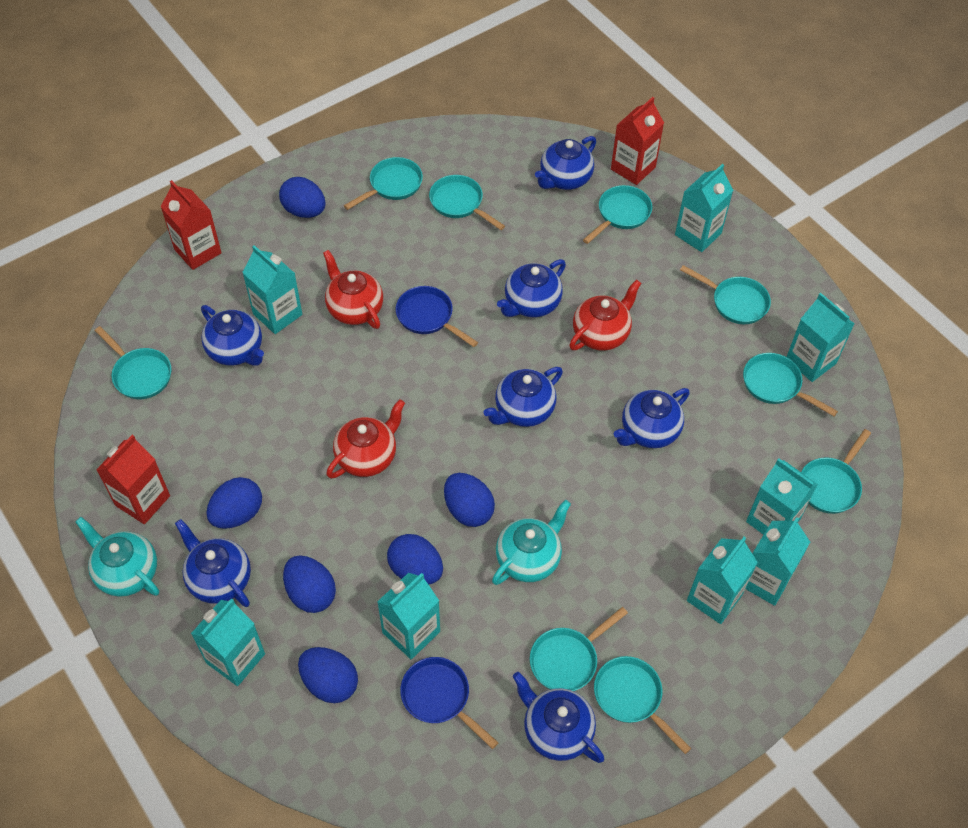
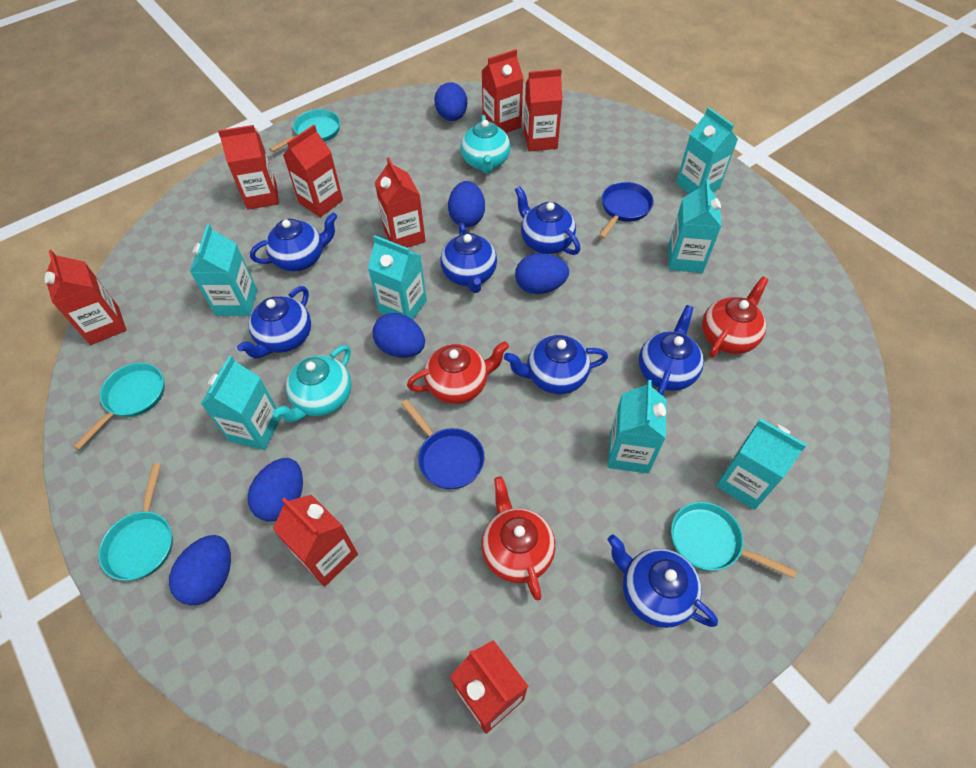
red carton: [96,435,170,524] [160,180,222,270] [611,97,664,185] = 3 -> [45,250,127,345] [218,125,279,210] [273,495,358,587] [283,125,343,217] [375,157,426,248] [450,640,528,734] [482,49,523,133] [524,69,563,151] = 8
turquoise carton: [191,598,265,686] [242,245,302,334] [377,573,440,659] [675,164,733,252] [687,537,758,624] [746,459,818,535] [746,517,810,606] [787,293,854,382] = 8 -> [190,224,257,316] [201,356,281,450] [368,235,427,320] [608,380,667,474] [668,179,722,273] [676,107,738,194] [716,419,807,510] = 7
turquoise pan: [95,326,171,399] [344,157,423,210] [429,175,505,230] [530,607,628,691] [583,185,652,244] [594,656,691,754] [680,265,771,324] [743,353,838,416] [801,429,871,514] = 9 -> [73,363,165,450] [98,463,173,581] [269,109,340,152] [671,502,797,578] = 4

